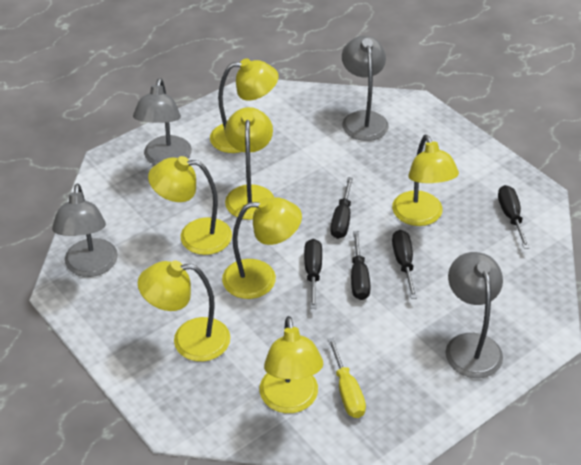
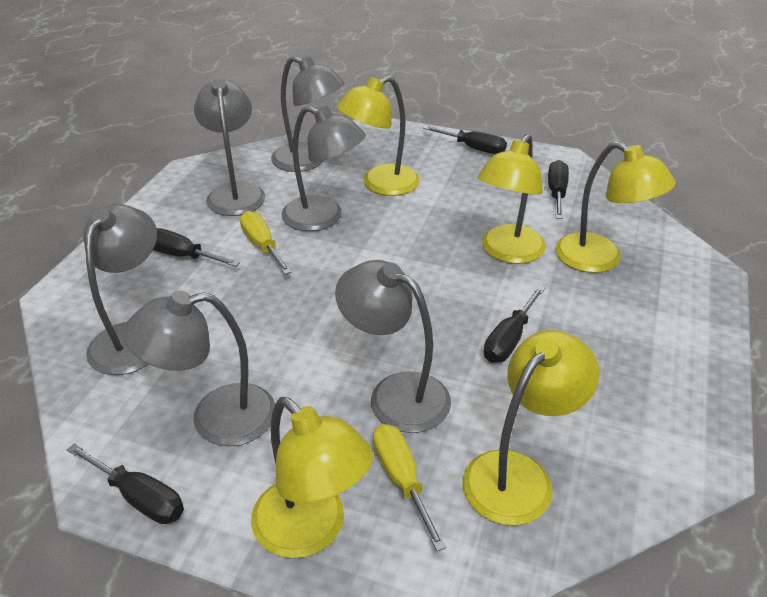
grey lamp: [52,183,118,277] [133,78,192,165] [342,36,389,141] [446,252,503,378] = 4 -> [83,204,157,375] [123,291,275,446] [194,79,265,216] [271,56,344,172] [281,106,366,231] [335,260,451,433] = 6
yellow lamp: [138,261,230,362] [148,156,232,255] [210,58,278,153] [222,197,302,299] [225,107,274,220] [260,316,323,413] [392,135,459,226] = 7 -> [251,397,373,558] [337,76,420,196] [463,330,599,526] [477,134,546,264] [555,142,676,273] = 5
yellow screwdriver: [328,338,366,418] = 1 -> [240,211,292,275] [373,424,447,551] = 2

